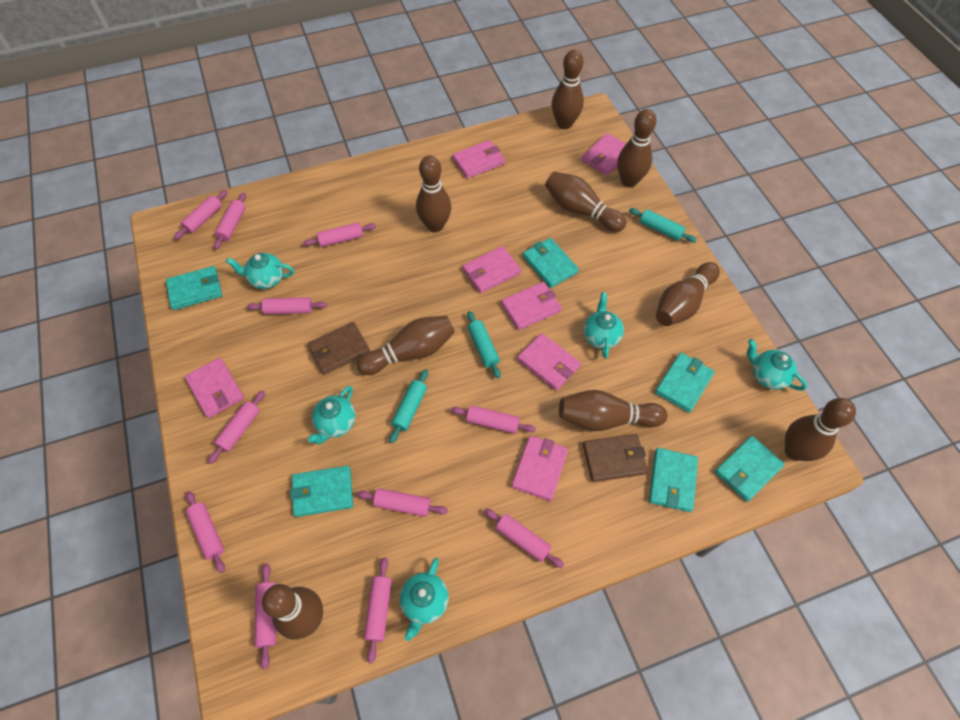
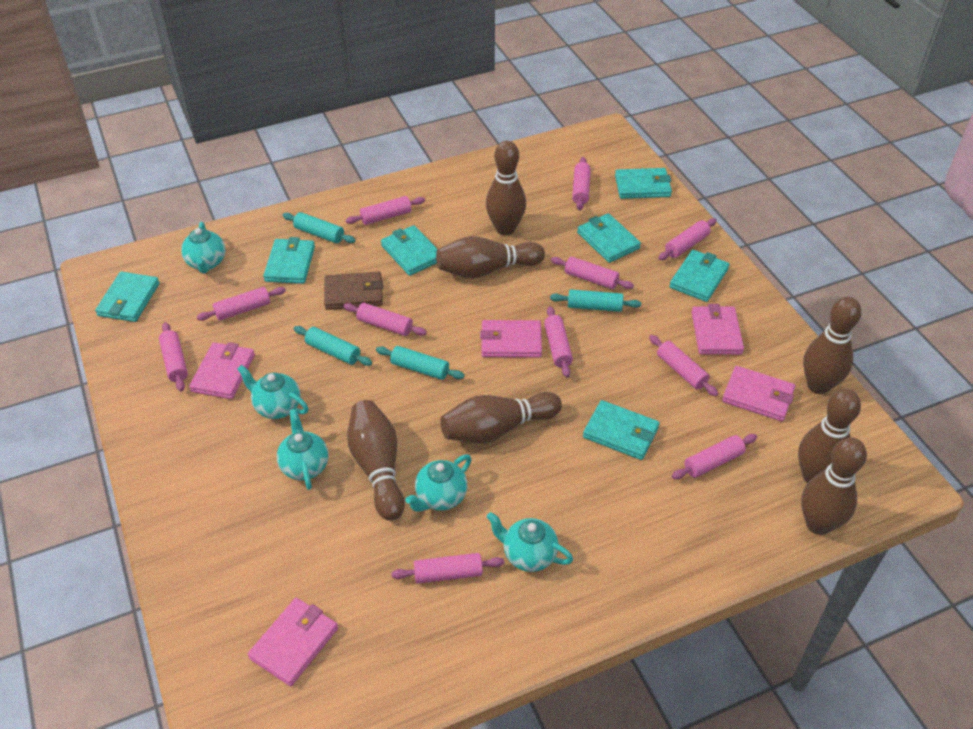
brown bowling pin: [262,584,323,639] [357,315,455,375] [416,155,451,232] [545,172,627,232] [552,50,584,129] [559,390,667,431] [617,109,657,187] [656,262,720,326] [785,398,856,461] = 9 -> [347,400,405,521] [436,236,545,278] [440,392,562,444] [486,141,526,235] [798,389,861,483] [801,437,867,535] [803,297,862,394] = 7
brown wallet: [307,322,370,375] [583,434,648,482] = 2 -> [324,272,383,310] = 1
pink wallet: [185,357,244,418] [453,140,505,179] [463,246,521,293] [501,282,562,330] [512,436,568,501] [517,333,581,391] [582,133,626,175] = 7 -> [189,342,255,399] [248,598,338,686] [480,320,542,358] [691,304,744,355] [722,366,795,421] = 5
turquoise rolling pin: [389,369,428,444] [467,311,501,378] [629,208,697,242] = 3 -> [283,212,355,243] [294,326,372,366] [376,346,465,380] [550,289,641,312] = 4
turquoise wallet: [166,266,222,310] [290,466,353,517] [523,238,579,288] [649,448,698,512] [655,353,715,413] [715,436,785,502] = 6 -> [95,272,160,322] [263,237,315,284] [381,225,437,276] [577,213,641,263] [583,400,660,460] [615,168,672,199] [669,250,730,302] = 7

